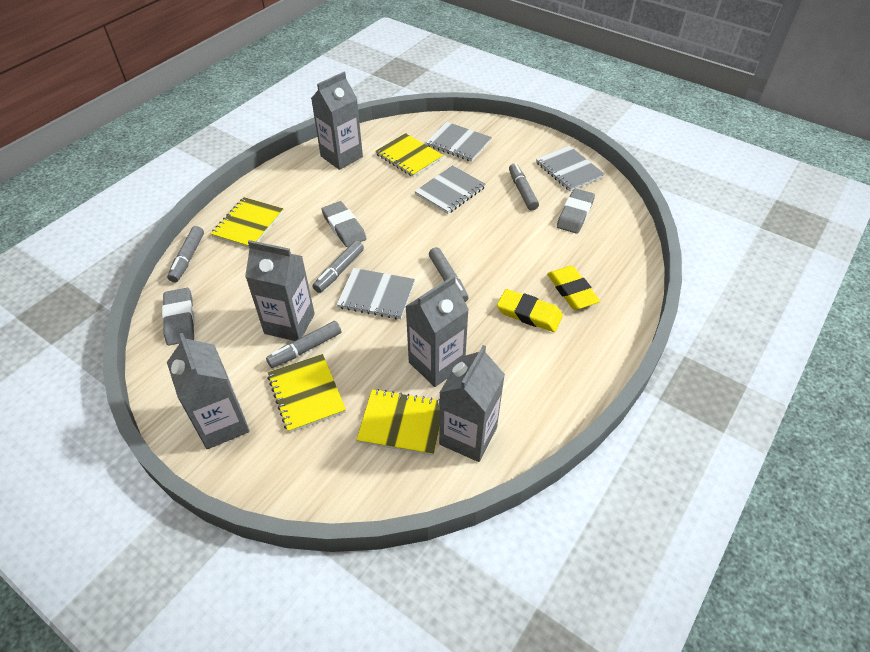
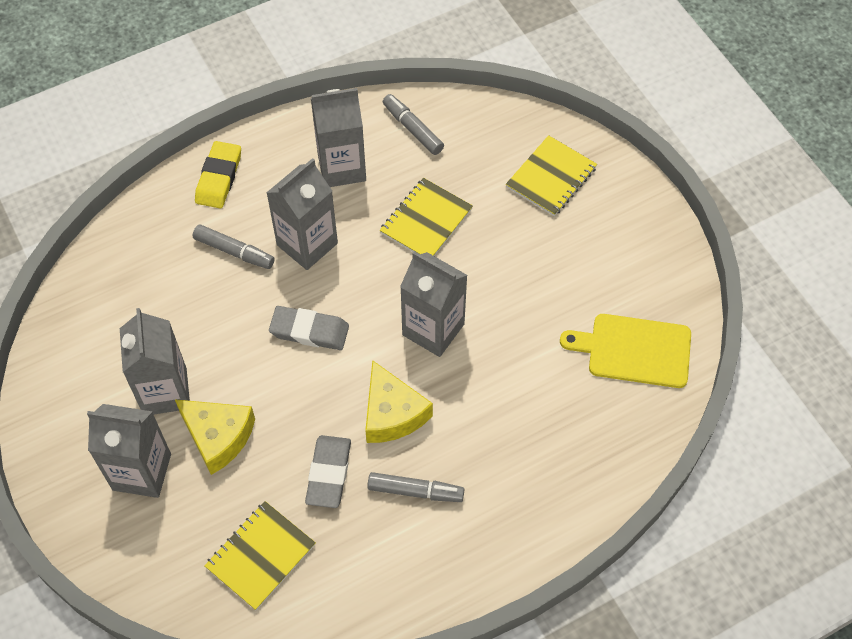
grey eraser: [162,288,195,345] [321,201,367,247] [557,188,595,234] = 3 -> [269,306,349,350] [305,435,351,508] = 2
grey marker: [167,226,204,282] [266,321,341,368] [312,241,364,293] [429,247,469,302] [509,163,539,211] = 5 -> [193,225,274,269] [367,472,464,502] [383,94,444,155] = 3
grey notebook: [337,268,415,320] [414,165,486,214] [426,122,492,162] [536,146,605,191] = 4 -> none = 0
yellow cheese: none = 0 -> [175,399,255,475] [365,360,433,443] = 2
yellow cutting board: none = 0 -> [560,314,691,388] = 1
yellow eraser: [497,289,563,332] [547,266,600,310] = 2 -> [195,141,241,208] = 1
yellow notebook: [211,197,284,248] [268,354,346,433] [356,389,440,456] [375,133,443,177] = 4 -> [204,501,316,610] [380,178,473,256] [506,135,597,216] = 3

